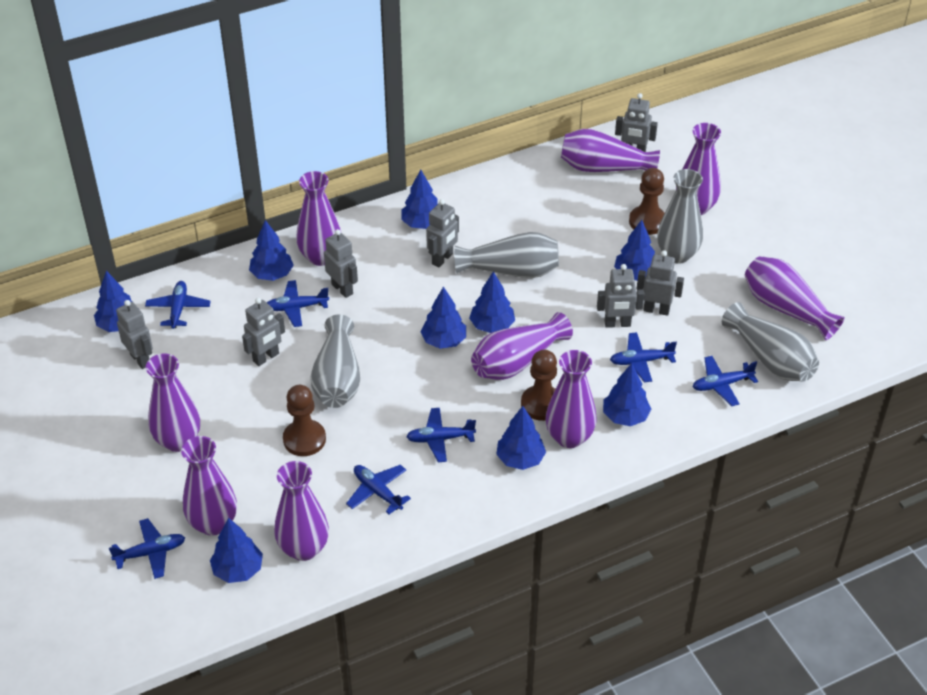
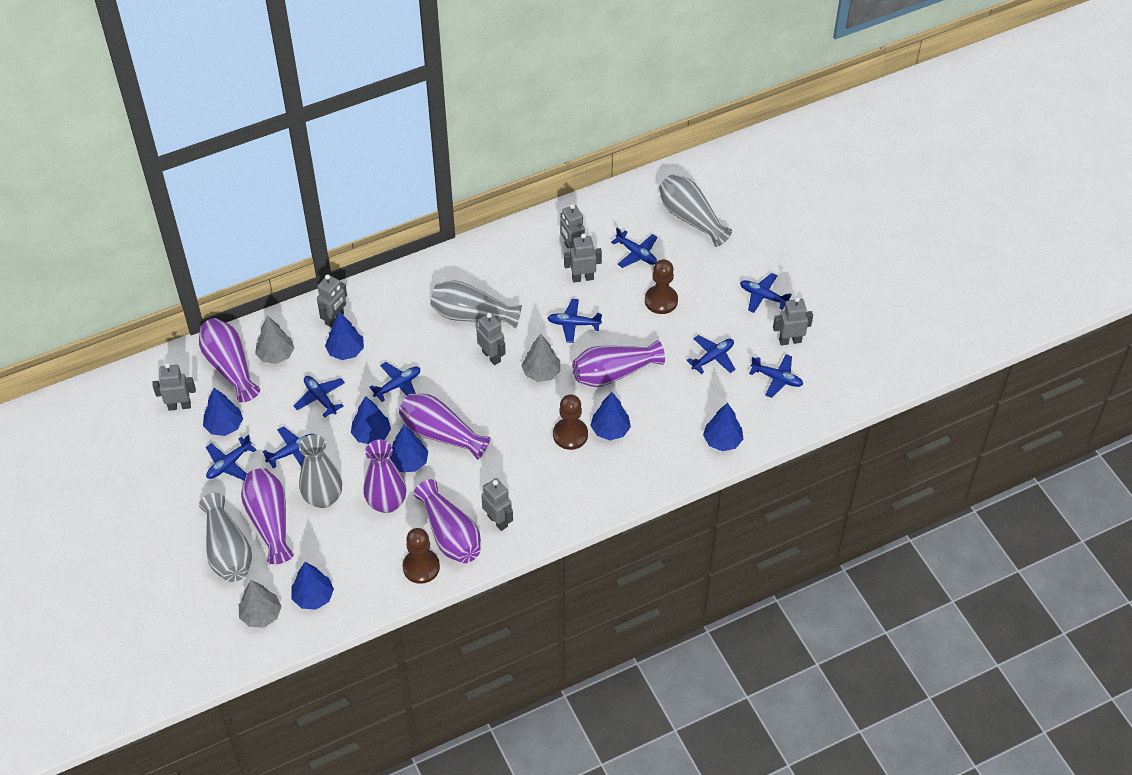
blue plane: [109,518,185,579] [145,281,211,329] [267,280,329,327] [346,465,411,514] [406,408,476,462] [610,332,677,382] [693,356,758,406] = 7 -> [206,435,256,480] [263,426,315,468] [293,376,345,417] [369,362,420,402] [547,299,602,343] [611,228,657,268] [687,335,735,374] [740,273,792,313] [749,354,803,398] = 9
blue tree: [94,271,140,332] [210,518,263,583] [249,220,294,281] [401,170,438,229] [421,287,466,349] [469,271,515,333] [496,406,546,470] [603,363,651,426] [614,220,655,280] = 9 -> [203,388,243,436] [291,562,334,610] [325,312,364,360] [351,396,391,444] [390,425,428,472] [590,392,631,440] [703,403,743,451] = 7
grey tree: none = 0 -> [239,580,282,627] [255,316,294,364] [522,334,560,382] = 3
purple vase: [146,353,200,452] [181,436,237,536] [274,461,329,561] [296,171,341,266] [471,312,573,380] [546,350,597,448] [561,129,660,172] [676,123,721,215] [745,256,844,340] = 9 -> [199,318,260,402] [241,468,294,564] [363,440,406,513] [399,394,490,460] [414,479,481,563] [572,340,665,387] = 6

